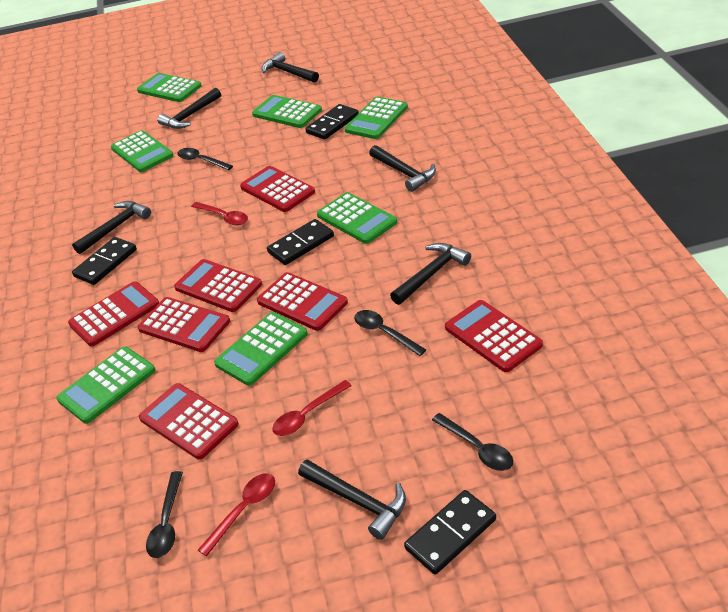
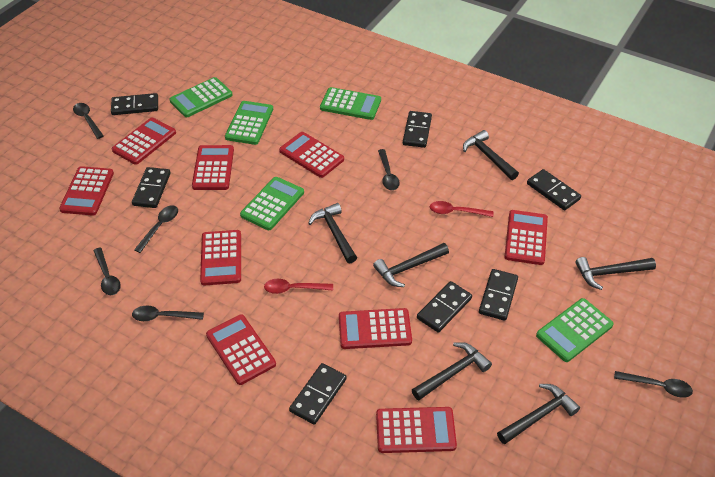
black domino: [72,237,137,285] [267,219,334,265] [305,104,359,140] [404,490,496,575] = 4 -> [111,93,158,115] [132,167,171,208] [289,363,347,425] [403,111,432,148] [417,281,472,333] [479,269,518,321] [527,169,581,210] = 7
black spoon: [146,471,183,558] [177,148,233,170] [354,310,426,356] [432,413,513,471] = 4 -> [73,103,104,139] [93,247,121,295] [132,306,204,321] [134,205,178,253] [378,149,400,190] [614,371,693,398] = 6
green calculator: [56,347,156,424] [111,130,174,172] [137,73,202,102] [214,312,308,386] [252,95,322,128] [317,192,397,244] [344,97,408,139] = 7 -> [169,77,233,117] [225,101,273,145] [240,177,304,230] [320,87,381,120] [536,298,614,362] = 5
red calculator: [68,281,159,347] [138,297,230,352] [139,383,239,460] [174,259,262,312] [240,166,315,212] [257,272,348,331] [445,300,543,372] = 7 -> [59,166,114,216] [112,118,176,165] [192,145,234,190] [200,230,241,285] [206,314,276,385] [279,132,344,178] [339,308,412,349] [376,407,457,453] [505,210,548,265] = 9
red spoon: [191,202,248,225] [198,473,275,557] [272,380,352,436] = 3 -> [264,279,333,294] [430,201,493,217] = 2

